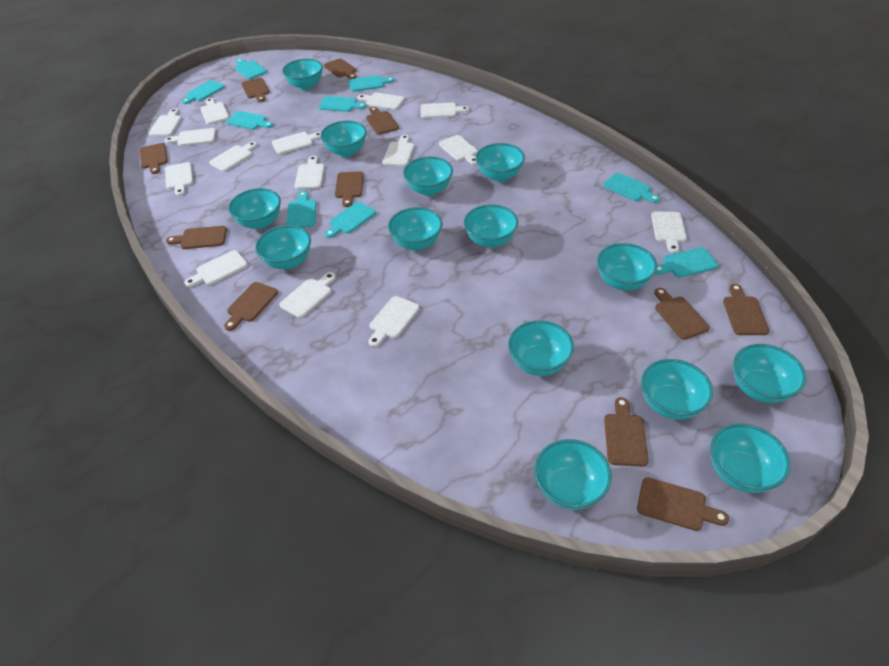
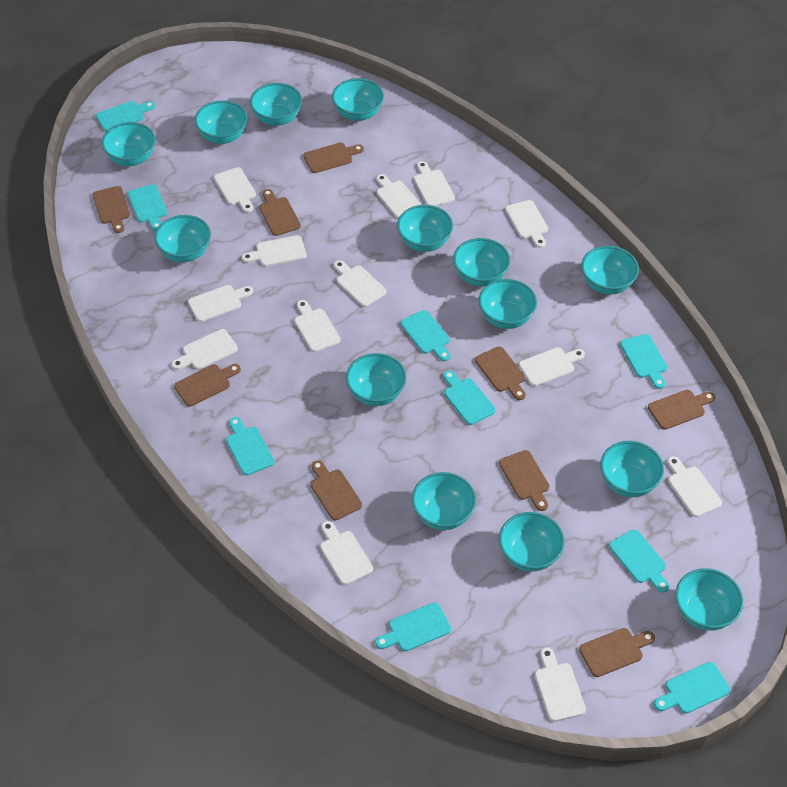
brown cutting board: [140,143,167,174] [166,226,227,249] [224,282,278,331] [241,78,270,102] [324,58,357,79] [335,171,364,207] [366,107,399,135] [604,397,649,467] [637,477,729,531] [654,288,710,339] [723,284,770,335] = 11 -> [92,186,130,233] [174,364,241,407] [259,189,301,236] [303,143,364,173] [311,460,362,520] [475,346,526,400] [499,450,549,511] [579,628,655,677] [648,390,715,430] = 9
white cutting board: [149,108,182,136] [165,128,216,146] [165,162,193,196] [184,250,248,287] [200,98,229,124] [209,142,257,171] [272,132,321,154] [279,272,336,318] [294,156,324,189] [358,92,404,110] [368,296,419,347] [382,135,414,166] [421,103,469,118] [439,135,478,165] [651,212,687,253] = 15 -> [172,329,238,370] [188,285,253,322] [214,167,256,213] [242,235,306,266] [294,300,340,352] [320,521,373,585] [334,260,387,307] [376,174,422,219] [414,161,455,206] [505,200,548,248] [519,347,585,386] [535,647,586,722] [667,456,722,517] = 13

